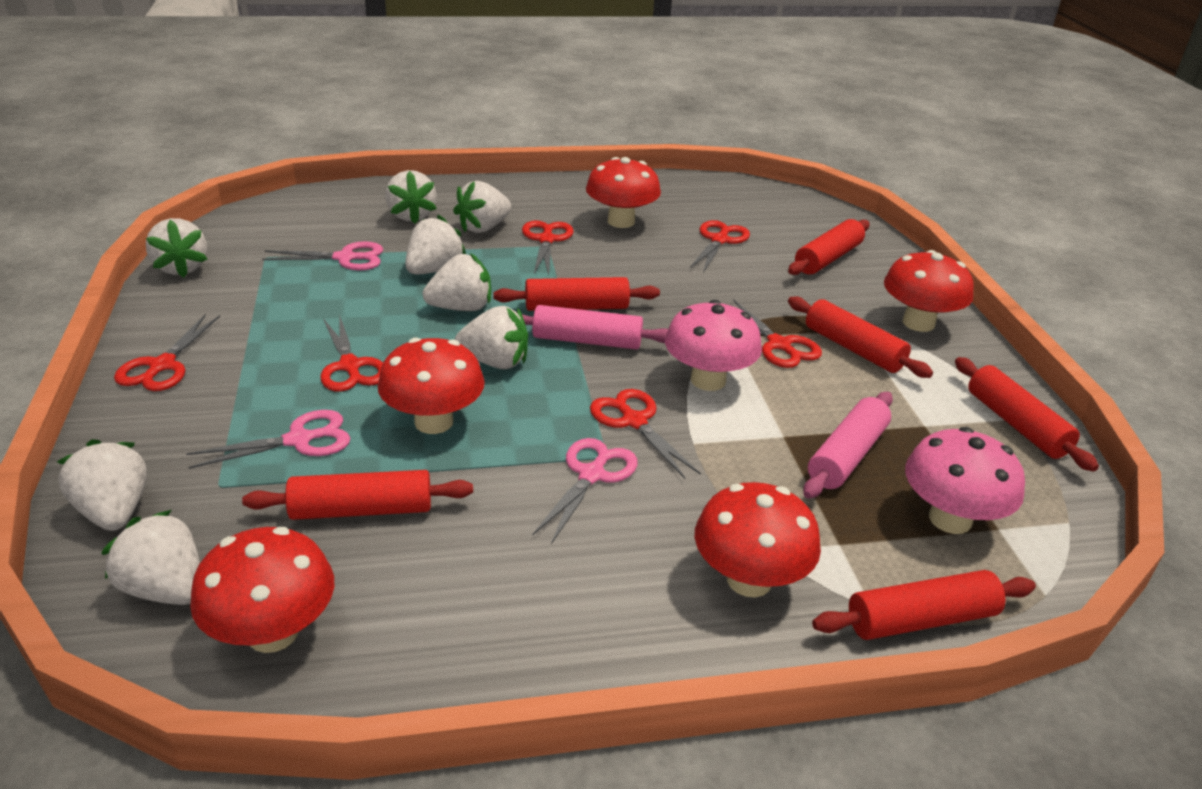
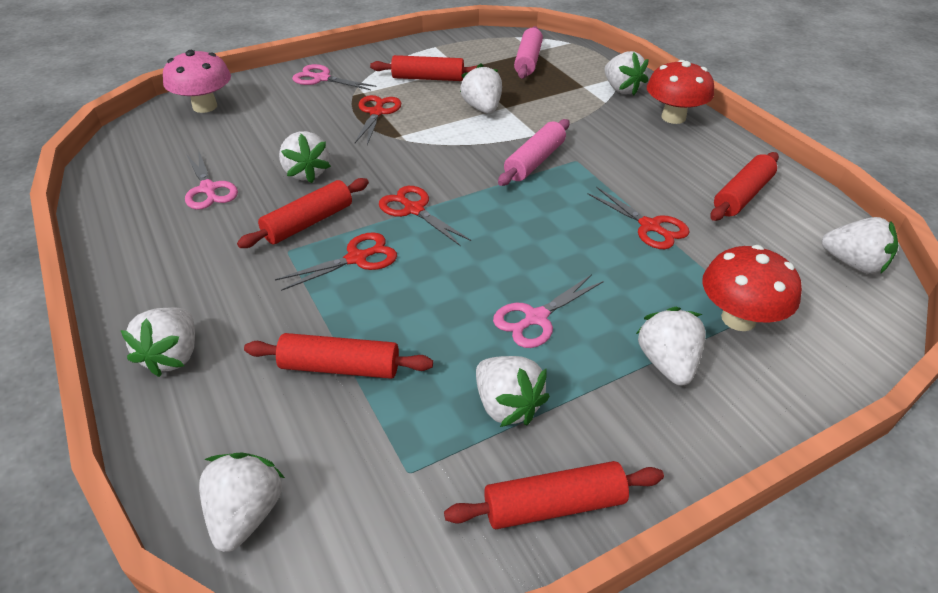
pink mushroom: [665,300,762,391] [905,427,1025,534] = 2 -> [163,50,231,113] = 1
red mushroom: [190,527,334,653] [377,337,485,434] [586,157,661,228] [695,482,821,597] [884,250,974,332] = 5 -> [647,60,714,124] [702,245,802,331] = 2
red rolling pin: [242,470,473,520] [493,277,660,311] [788,219,870,275] [788,296,933,378] [812,570,1036,640] [955,357,1099,472] = 6 -> [237,178,369,248] [244,333,433,379] [370,55,478,81] [444,461,664,529] [710,152,779,221] = 5
red scissors: [114,315,220,391] [320,314,383,392] [522,220,574,276] [590,389,701,479] [690,220,750,273] [733,299,822,368] = 6 -> [275,232,397,291] [355,95,401,145] [379,186,471,246] [587,187,690,249] = 4

